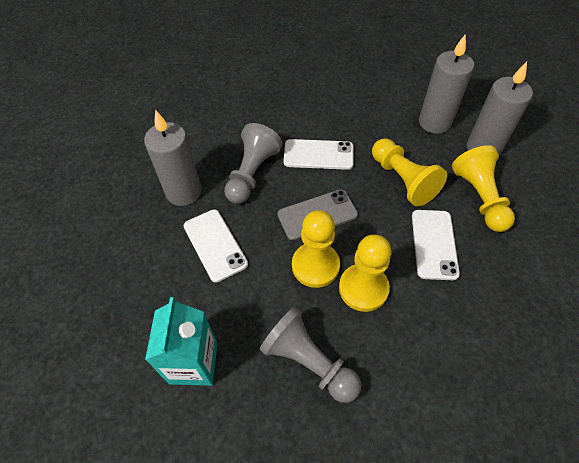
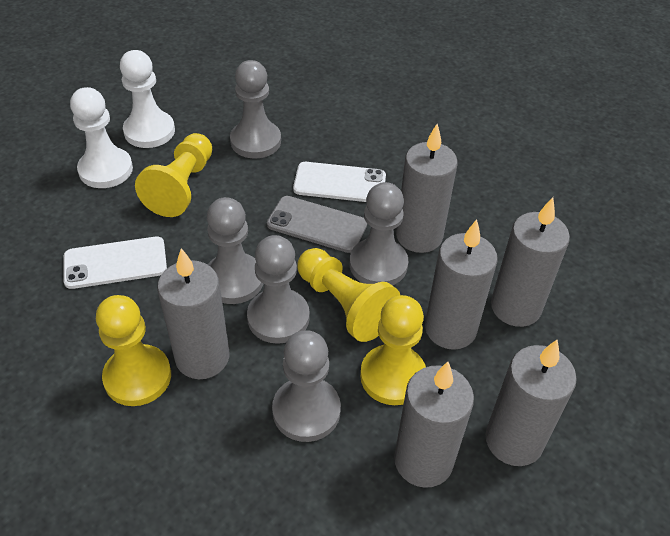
grey candle: [144,110,202,206] [419,34,474,134] [467,62,533,156] = 3 -> [157,248,230,379] [394,362,474,488] [396,124,458,253] [425,219,498,350] [486,339,577,466] [491,197,570,327] = 6
grey pawn: [224,123,283,204] [260,307,361,403] = 2 -> [207,197,263,304] [230,60,281,158] [247,235,310,344] [272,330,341,442] [350,182,408,285] = 5
turquoise carton: [145,297,218,386] = 1 -> none = 0
white pawn: none = 0 -> [70,87,133,188] [120,50,175,148] = 2
white phone: [184,210,248,283] [283,139,354,170] [412,210,460,280] = 3 -> [63,237,167,289] [293,162,386,202] = 2

